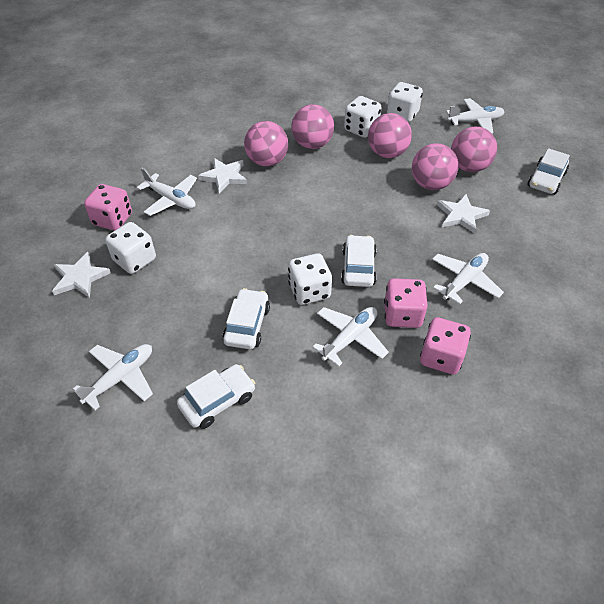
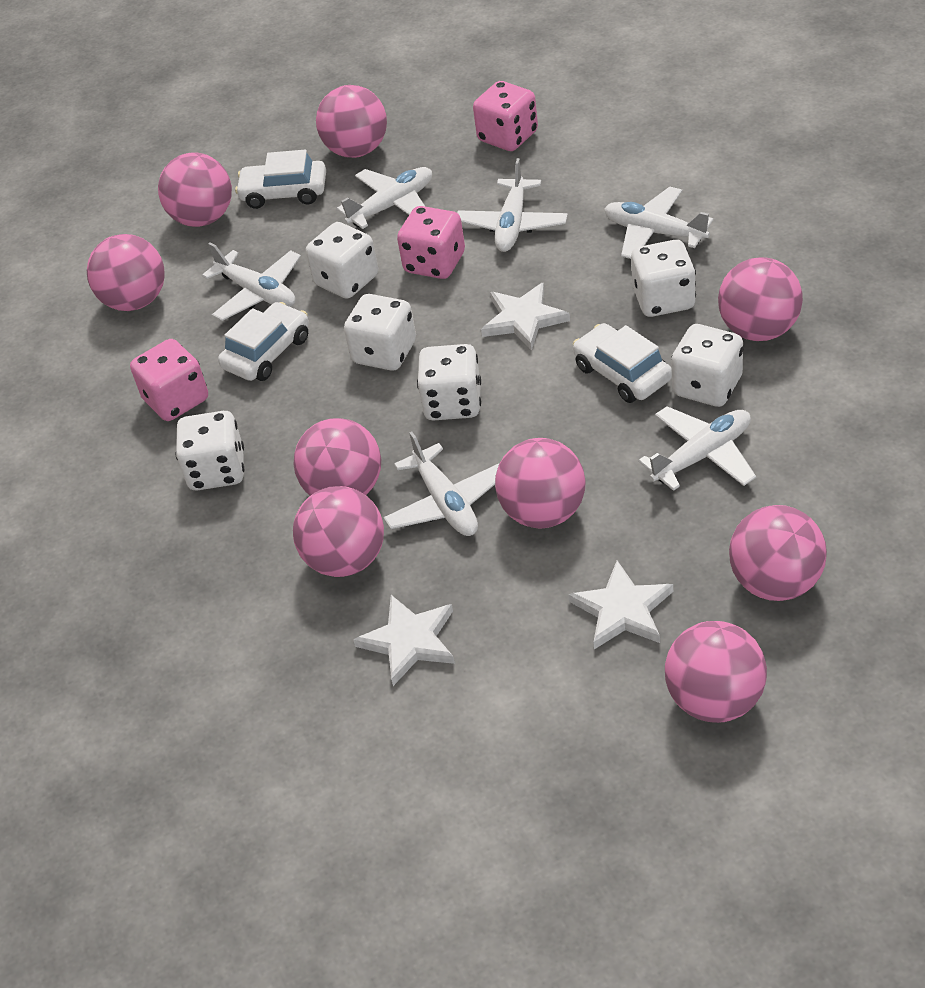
pink ball: [244,121,288,167] [292,104,334,149] [368,113,412,158] [412,143,459,190] [451,127,497,172] = 5 -> [87,234,165,311] [158,152,232,227] [293,486,384,577] [294,418,381,496] [316,85,387,158] [495,438,586,528] [665,621,767,723] [718,257,803,341] [729,505,827,601] = 9
white car: [177,364,255,429] [222,288,270,349] [341,235,377,287] [528,148,570,195] = 4 -> [218,302,309,381] [235,150,326,209] [573,323,672,403] = 3
white dice: [105,222,156,274] [288,253,332,305] [344,96,382,138] [387,82,423,122] = 4 -> [175,411,244,490] [306,222,378,299] [344,294,416,371] [417,344,481,420] [631,240,696,317] [671,324,743,407] = 6
white plane: [73,344,153,410] [137,168,197,216] [312,307,389,367] [432,253,504,304] [446,98,504,134] = 5 -> [202,242,301,321] [336,167,432,229] [383,432,499,536] [457,158,568,252] [604,187,713,259] [638,406,756,491] = 6

